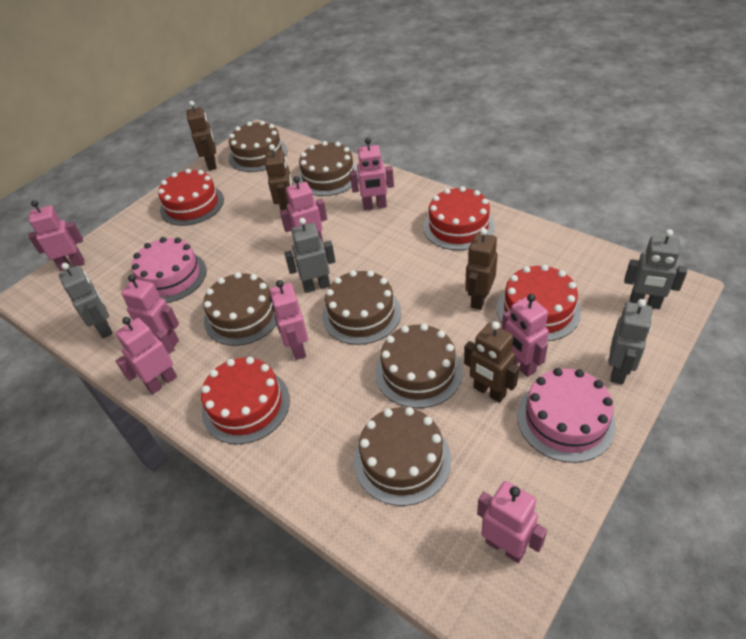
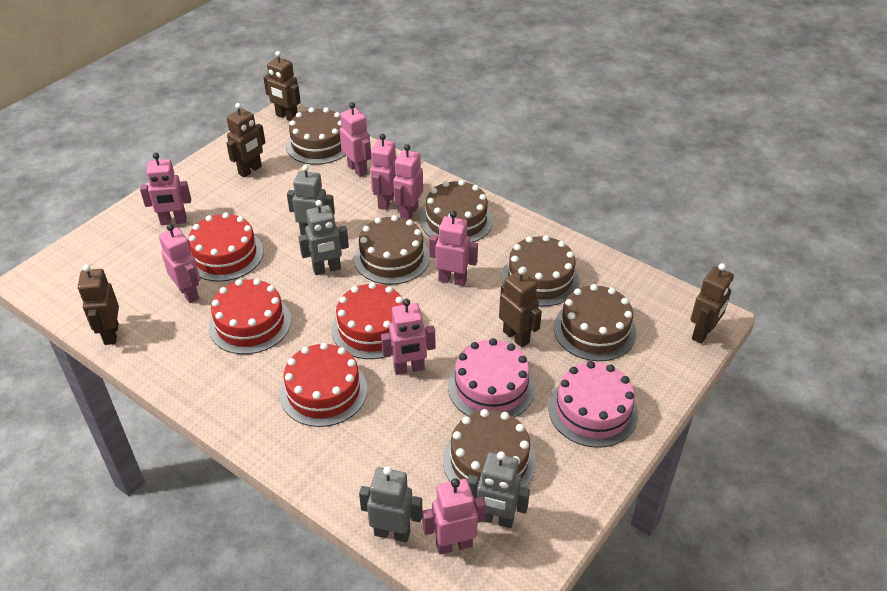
brown robot: [187,101,217,171] [265,144,293,212] [464,321,519,403] [465,228,498,310] = 4 -> [78,264,119,345] [226,103,265,177] [264,51,301,121] [499,267,542,347] [690,263,734,344] = 5

